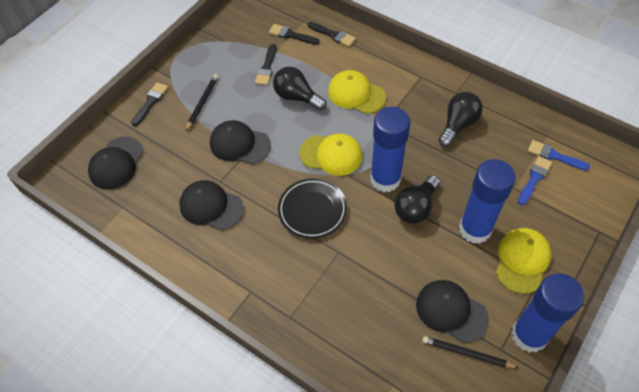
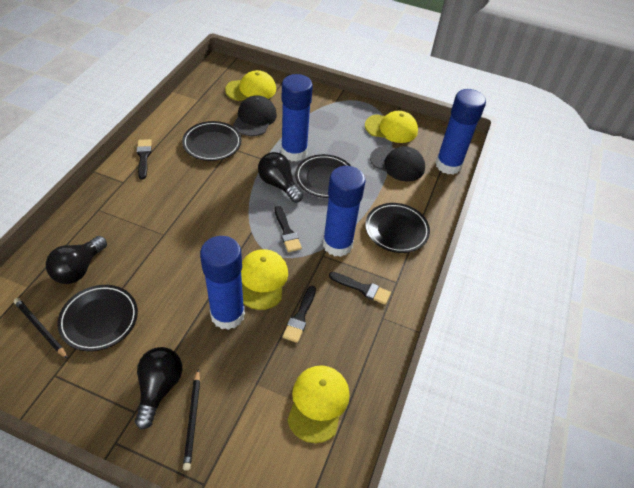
black cap: [88,137,143,190] [179,180,244,231] [210,120,271,164] [416,280,489,343] = 4 -> [233,95,277,136] [370,146,425,182] = 2
black plate: [278,178,347,239] = 1 -> [57,285,138,351] [182,121,242,161] [295,154,351,198] [365,203,430,253] = 4
blue brush: [518,156,552,205] [528,140,590,171] = 2 -> none = 0
blue glue stick: [370,107,411,192] [459,159,516,244] [511,273,584,353] = 3 -> [200,236,245,330] [281,74,313,162] [323,166,366,257] [435,89,486,174] = 4
yellow cap: [299,134,363,176] [328,70,386,114] [496,228,551,294] = 3 -> [225,70,276,101] [241,249,288,310] [287,365,350,443] [365,111,418,143] = 4

